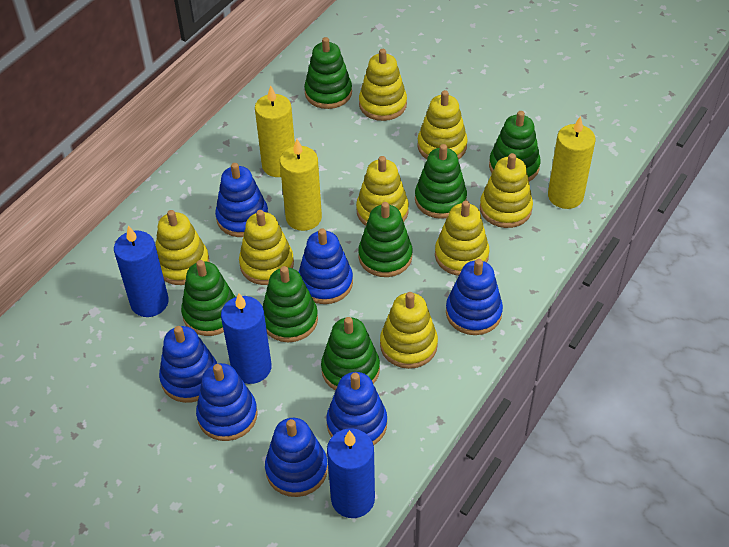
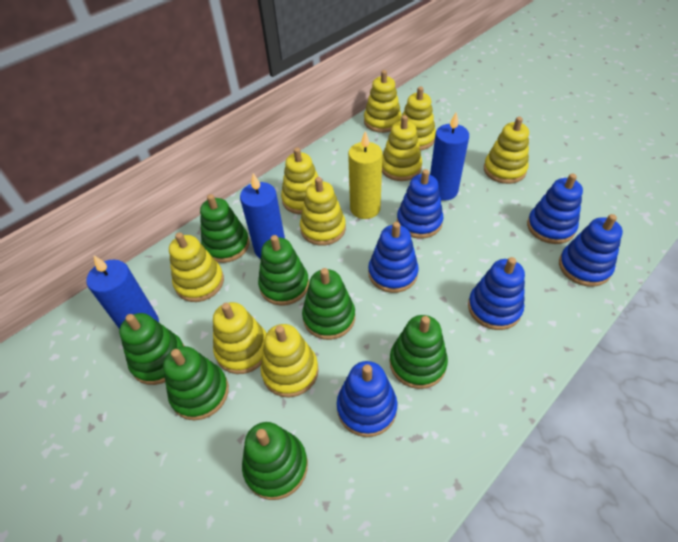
blue stacking toy: [159,326,217,403] [196,363,258,441] [215,163,268,237] [265,418,328,497] [299,228,353,304] [326,372,387,445] [446,259,503,335] = 7 -> [337,361,397,437] [368,222,419,293] [397,169,443,239] [468,257,525,330] [527,173,583,244] [559,214,623,287] = 6
yellow candle: [255,85,295,177] [280,139,322,231] [548,116,596,209] = 3 -> [348,131,382,219] = 1
yellow stacking toy: [156,210,210,285] [239,210,294,285] [356,156,409,226] [359,49,407,121] [380,292,438,369] [417,90,468,159] [435,200,489,276] [480,153,533,228] = 8 -> [169,232,224,302] [213,302,267,374] [261,324,319,397] [281,147,318,214] [300,177,346,246] [364,70,402,133] [382,115,422,181] [400,87,436,151] [484,117,529,184] = 9

